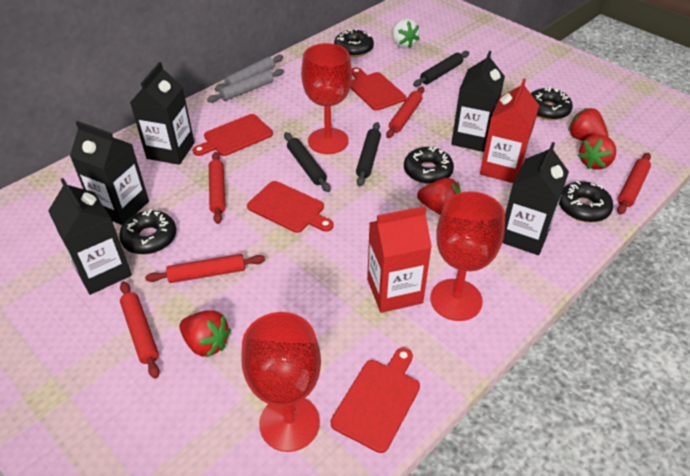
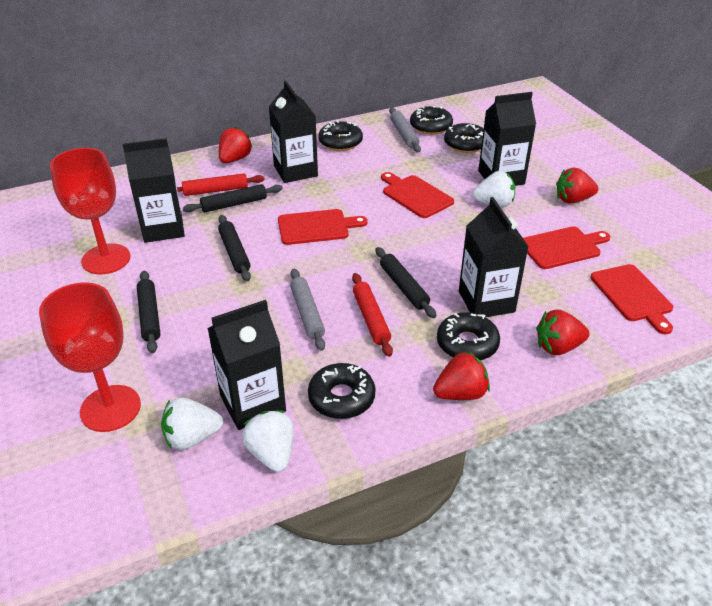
black rolling pin: [284,132,331,192] [356,122,381,187] [413,51,469,87] = 3 -> [137,271,161,353] [183,184,283,212] [218,215,251,281] [376,247,436,318] = 4
red carton: [367,206,432,313] [480,79,539,183] = 2 -> none = 0
red goblet: [242,312,321,452] [301,43,352,154] [430,191,505,321] = 3 -> [39,282,141,432] [50,148,131,275] = 2
red rolling pin: [120,281,160,379] [145,254,265,283] [209,152,226,224] [386,87,424,138] [617,153,651,215] = 5 -> [177,173,265,196] [352,273,393,357] = 2
white strawberry: [392,19,420,48] = 1 -> [161,398,223,450] [242,410,294,472] [472,171,515,207] = 3

